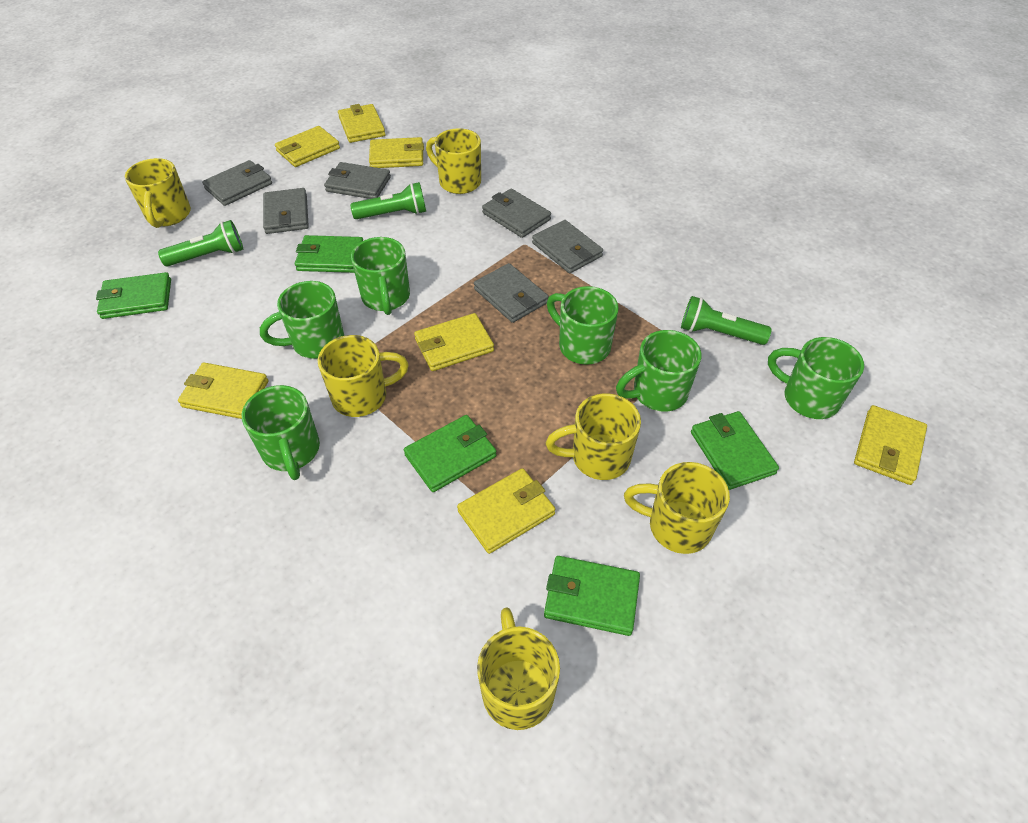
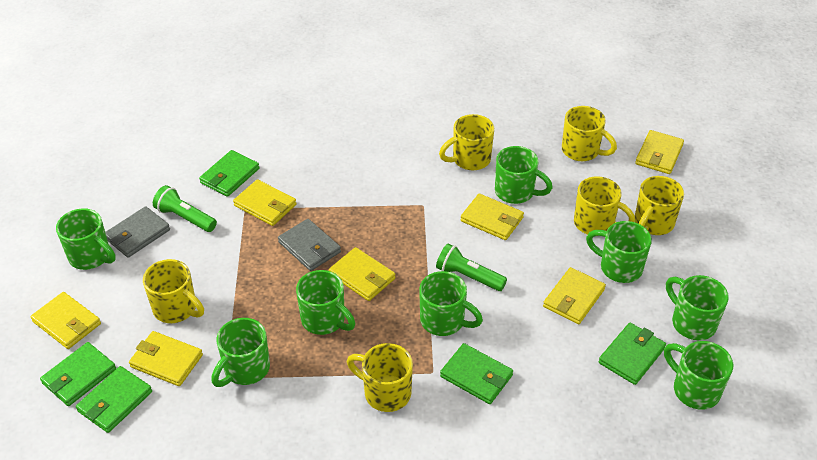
green flashlight: [158,220,243,266] [350,182,426,219] [681,296,772,345] = 3 -> [153,185,217,232] [436,243,507,291] = 2
green mug: [242,385,320,480] [260,281,344,359] [351,237,410,315] [547,286,619,364] [616,330,701,412] [768,337,864,419] = 6 -> [56,208,116,270] [211,318,270,387] [296,270,355,335] [419,271,483,336] [495,146,553,204] [586,221,652,283] [664,341,734,410] [666,275,729,340] = 8
grey wallet: [202,160,272,206] [263,188,309,234] [324,162,391,199] [474,263,548,323] [482,189,551,238] [532,220,603,273] = 6 -> [105,206,170,258] [278,219,341,271] = 2

